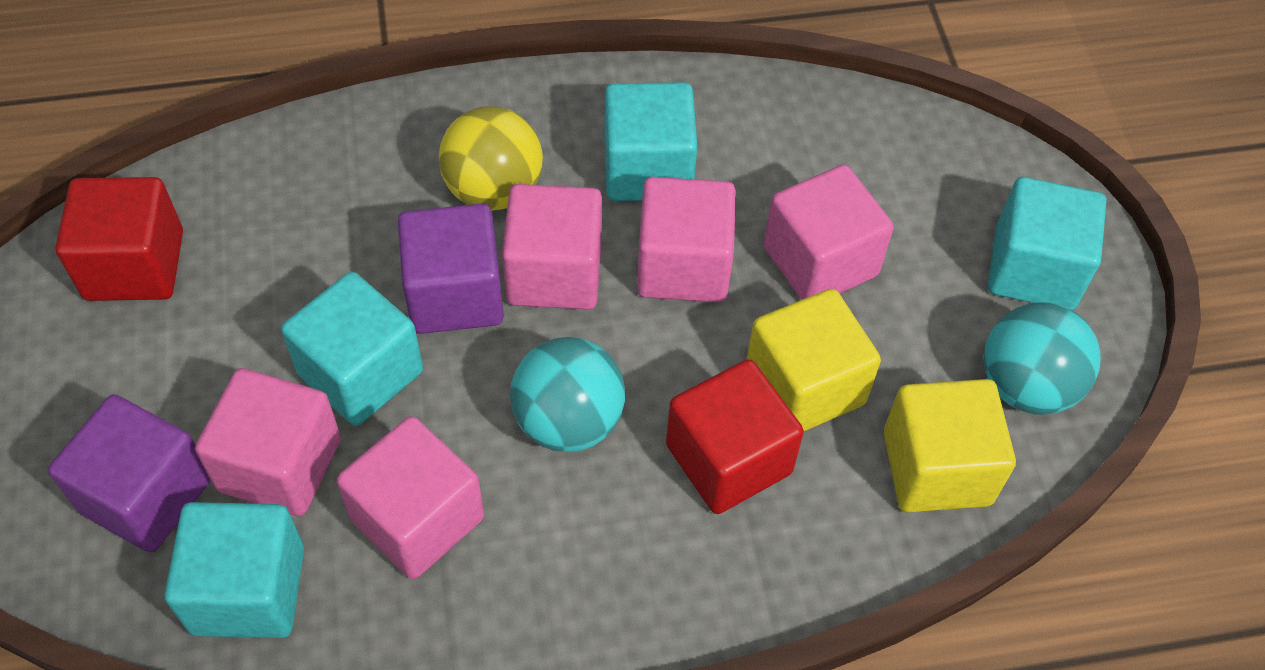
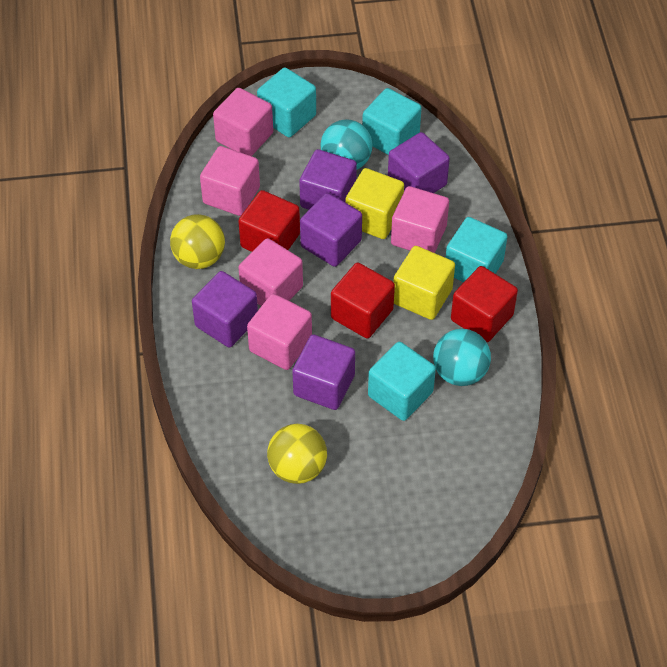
purple cube: [48,394,211,552] [398,204,504,334] = 2 -> [192,271,258,347] [292,335,355,410] [299,149,357,210] [300,193,362,267] [388,132,450,193] = 5
red cube: [55,177,183,301] [666,359,804,514] = 2 -> [238,190,300,252] [331,263,395,339] [451,266,518,342] = 3
yellow ball: [439,106,543,211] = 1 -> [170,214,225,269] [267,424,327,484] = 2

